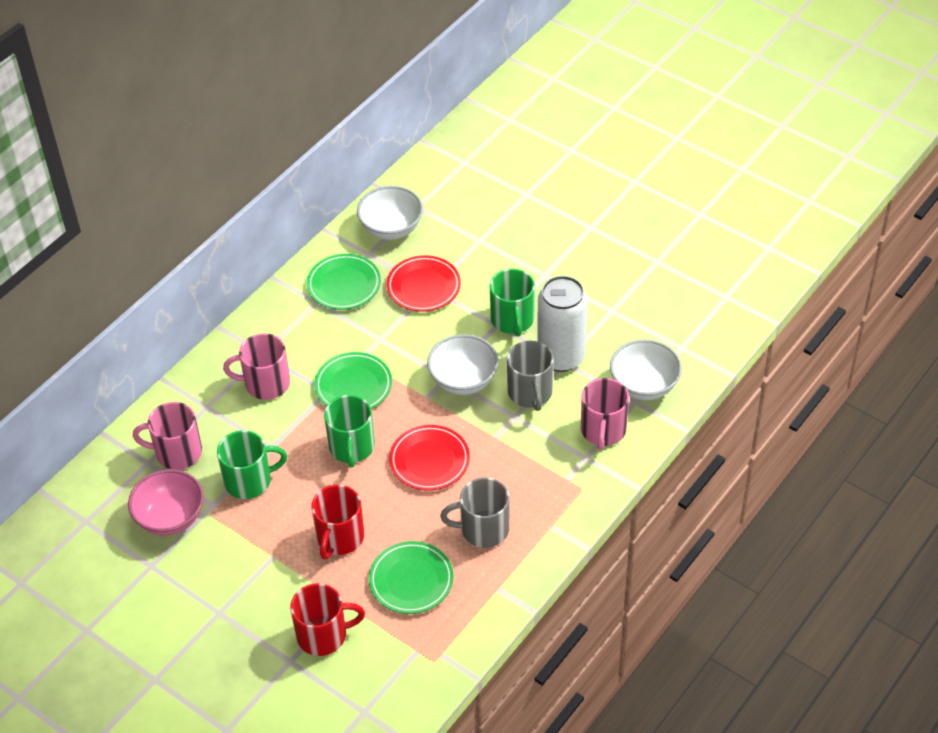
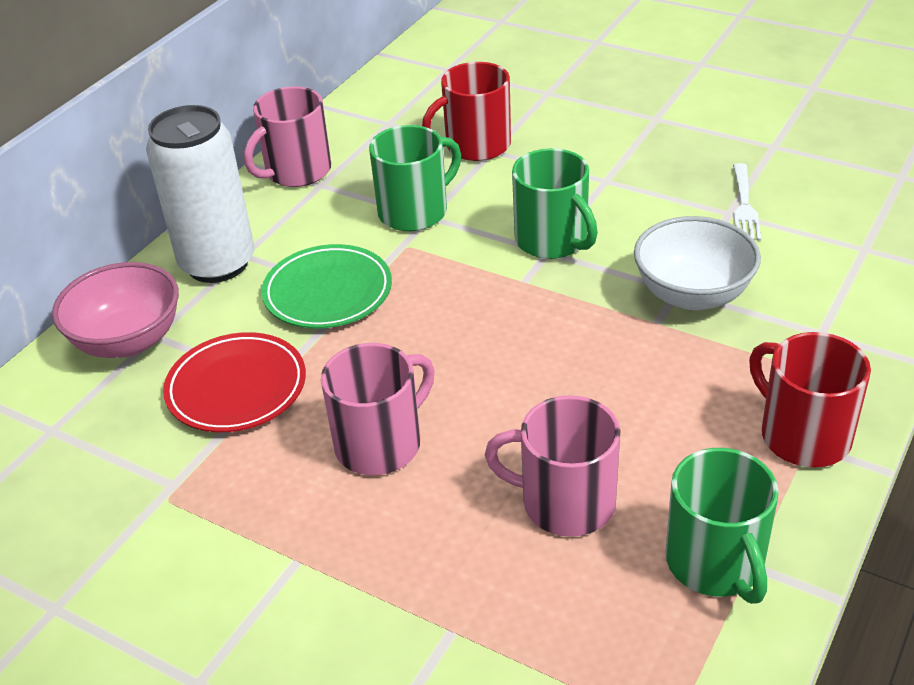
green plate: [307,254,381,310] [314,352,392,409] [369,541,453,614] = 3 -> [262,244,392,329] = 1
grey mug: [440,478,509,548] [507,341,554,411] = 2 -> none = 0
red plate: [386,255,461,312] [389,425,470,490] = 2 -> [163,332,306,432] = 1
white bowl: [357,186,423,240] [427,334,499,395] [610,339,682,400] = 3 -> [634,216,761,310] = 1
white fork: none = 0 -> [733,163,761,240] = 1

